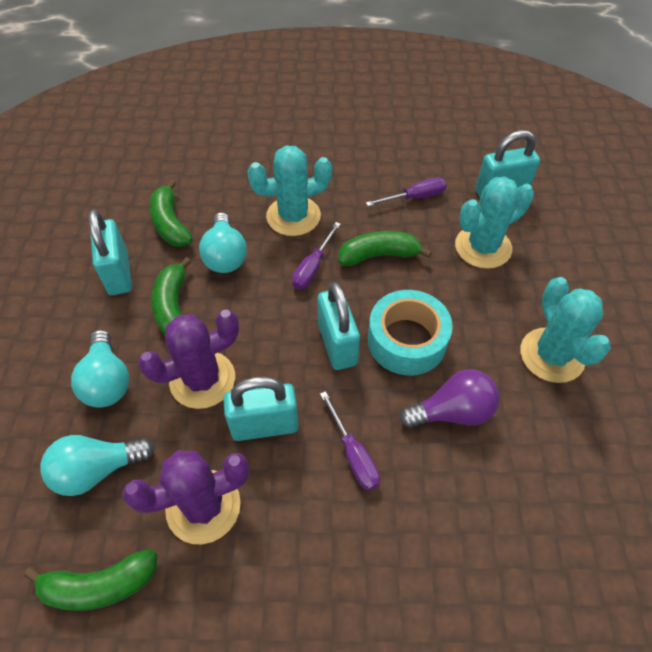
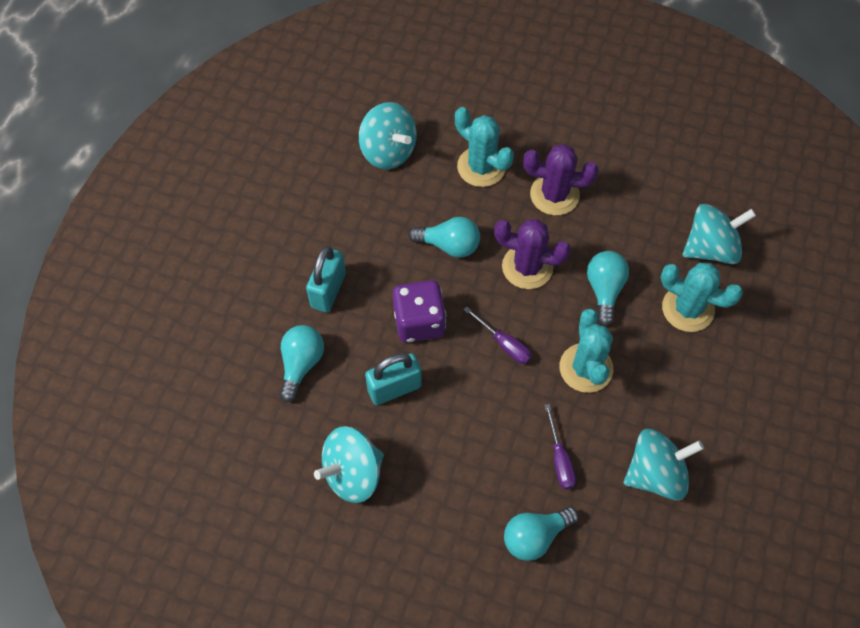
green banana: [24,549,157,611] [149,180,193,247] [151,257,192,336] [339,231,432,266] = 4 -> none = 0
purple dice: none = 0 -> [393,280,446,343] = 1
purple light bulb: [399,370,499,428] = 1 -> none = 0
purple screwdriver: [292,222,341,289] [320,391,380,491] [366,177,447,206] = 3 -> [464,307,532,364] [544,404,576,489] = 2
turquoise light bulb: [40,435,155,496] [71,330,129,408] [199,212,247,273] = 3 -> [279,325,324,402] [408,217,480,258] [504,506,578,561] [587,251,629,326] = 4
turquoise padlock: [89,209,132,295] [223,376,299,441] [317,282,360,370] [476,130,540,197] = 4 -> [306,246,346,312] [365,353,422,405] = 2
turquoise spinning top: none = 0 -> [314,426,384,503] [359,102,417,169] [624,429,704,500] [682,204,756,264] = 4
turquoise tape: [368,290,453,375] = 1 -> none = 0

